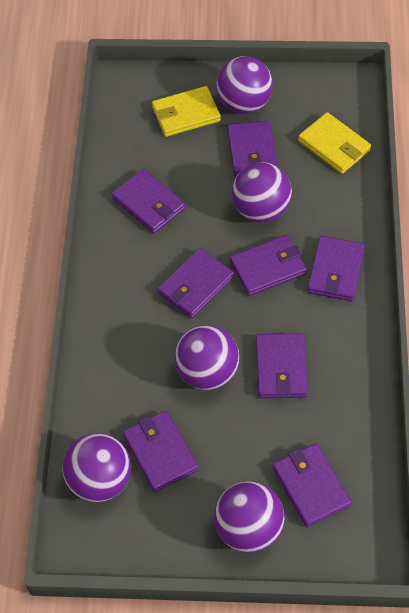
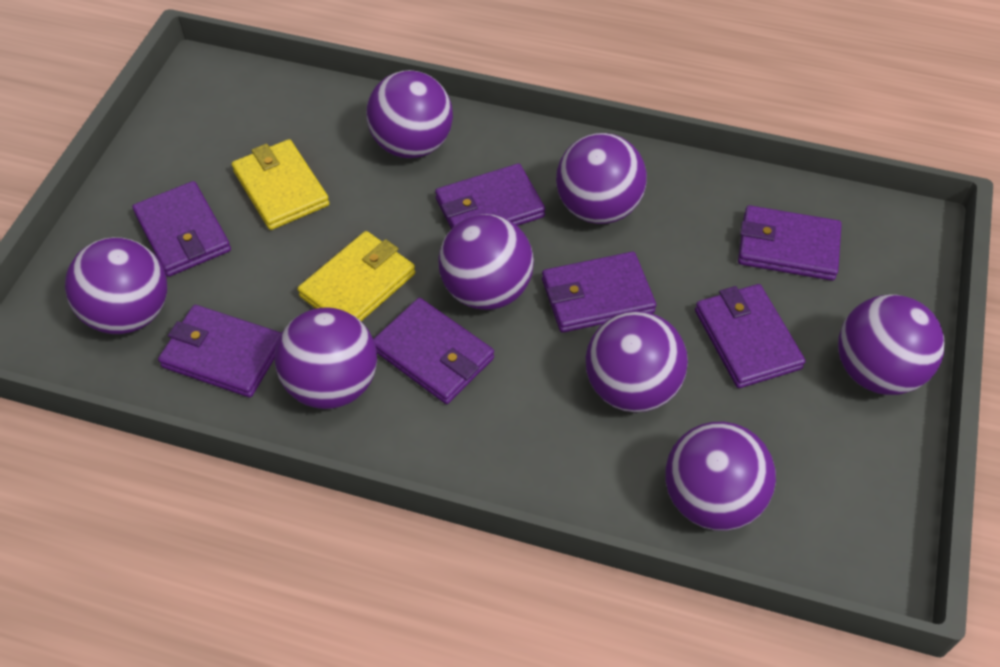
purple ball: [62,433,131,502] [174,325,240,390] [214,481,285,553] [216,56,273,114] [232,162,292,223] = 5 -> [65,237,167,334] [275,308,377,409] [366,70,453,158] [439,214,534,310] [556,133,647,224] [586,311,688,412] [666,422,776,531] [838,295,945,395] = 8
purple wallet: [112,169,185,233] [123,411,199,492] [157,248,234,318] [227,121,278,177] [230,235,307,296] [256,333,308,398] [272,443,351,527] [308,236,365,301] = 8 -> [132,181,231,277] [158,305,281,398] [373,298,494,404] [435,163,545,229] [542,252,656,333] [695,284,806,388] [738,205,842,281] = 7

